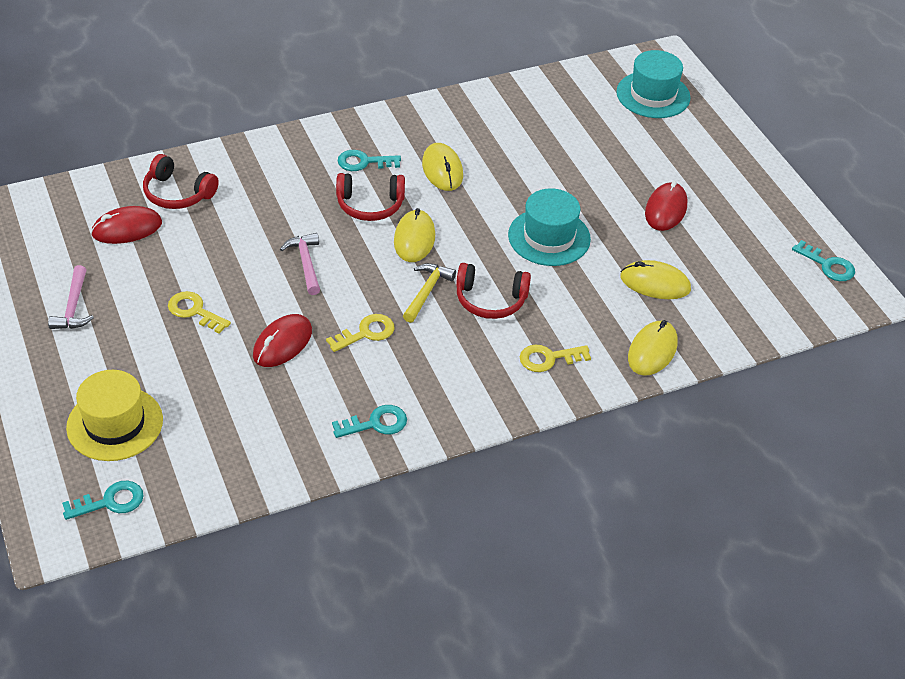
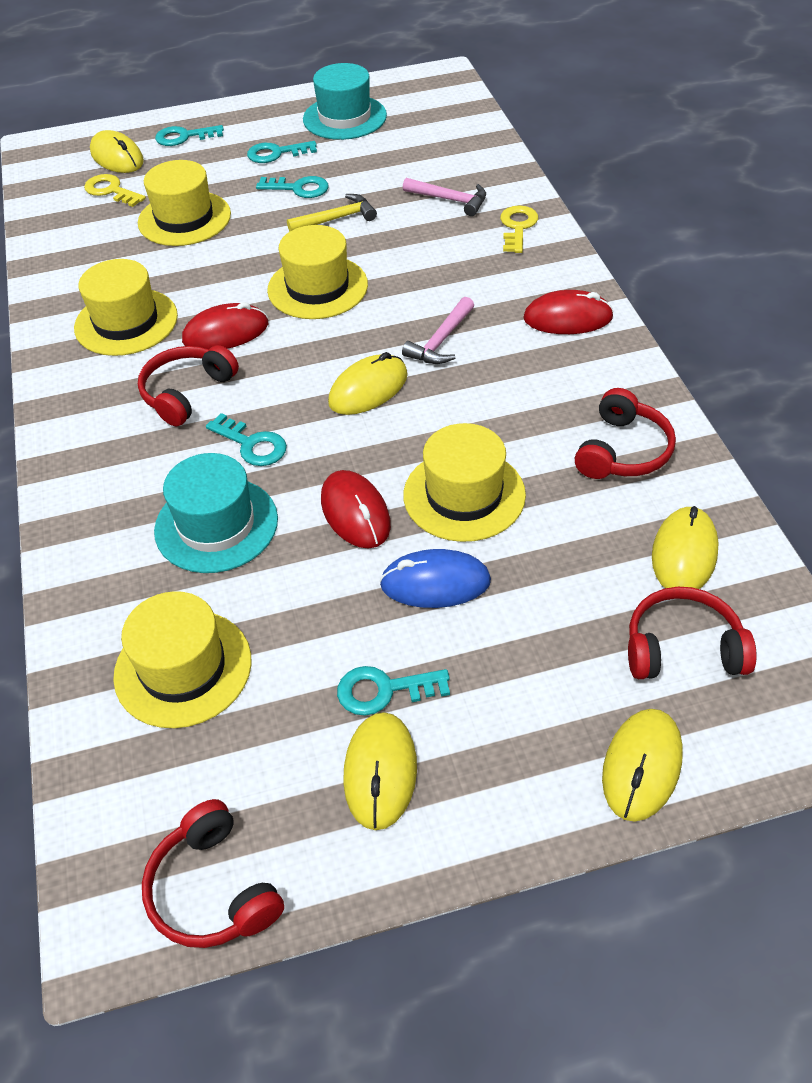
blue mouse: none = 0 -> [379,549,491,608] = 1
red headphones: [143,154,219,209] [336,173,405,221] [456,263,531,319] = 3 -> [138,345,239,426] [142,799,284,948] [575,388,676,479] [628,587,757,679] = 4
turquoise key: [62,481,144,520] [332,405,407,438] [338,150,401,171] [792,240,855,281] = 4 -> [155,125,224,146] [206,413,287,466] [247,141,317,163] [256,176,329,198] [337,666,450,716] = 5
yellow hat: [66,370,163,461] = 1 -> [74,259,178,356] [113,591,252,728] [138,160,231,246] [267,225,368,319] [403,423,526,542] = 5
yellow key: [168,291,231,333] [326,314,395,352] [520,345,591,372] = 3 -> [84,174,146,207] [500,205,538,253] = 2
yellow mouse: [394,208,435,262] [422,143,463,191] [621,260,691,299] [628,320,678,376] = 4 -> [90,130,144,173] [328,352,408,415] [343,712,417,830] [602,709,683,822] [652,506,719,589] = 5

